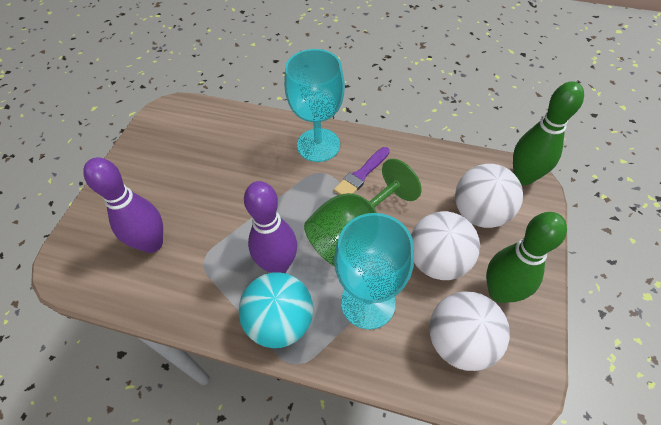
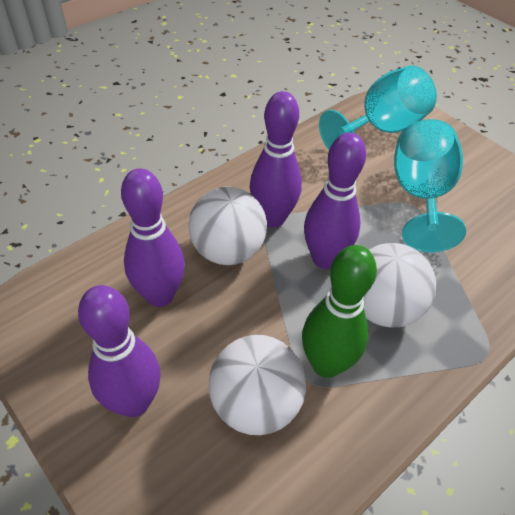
green bowling pin: [486,212,567,303] [513,81,584,185] = 2 -> [302,245,377,378] = 1
green goblet: [304,159,421,266] = 1 -> none = 0
purple bowling pin: [83,157,163,253] [244,181,297,273] = 2 -> [78,285,161,417] [121,169,185,307] [250,91,302,228] [304,133,366,269] = 4
purple brush: [334,147,390,195] = 1 -> none = 0
turquoise ball: [239,272,313,348] = 1 -> none = 0

